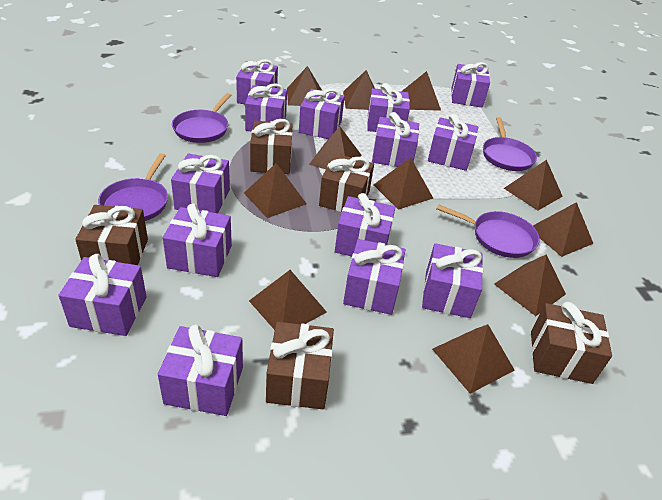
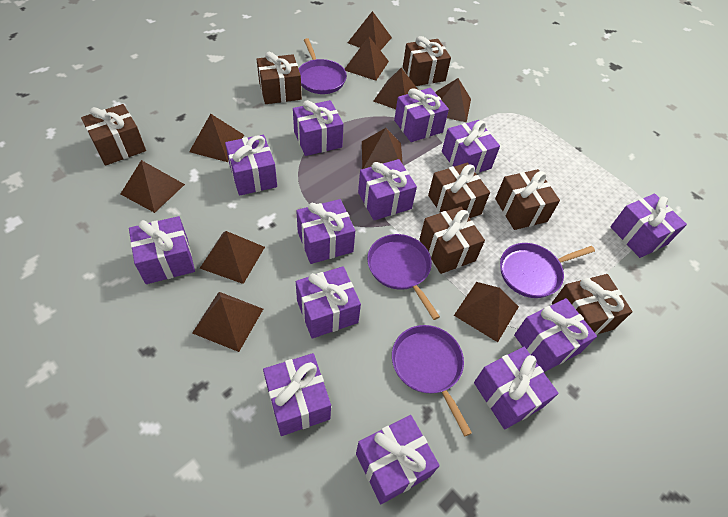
brown gift: [75,205,148,265] [250,119,293,174] [266,322,334,409] [319,154,374,212] [531,302,612,384] = 5 -> [81,104,146,166] [257,52,302,104] [403,36,451,86] [419,207,485,274] [428,163,490,218] [495,169,560,230] [552,274,633,335] = 7
brown pyramid: [244,163,307,218] [249,270,327,330] [287,66,322,106] [309,126,361,169] [343,70,375,110] [374,158,433,210] [401,71,441,111] [432,324,515,394] [494,254,566,316] [504,160,563,210] [533,202,594,257] = 11 -> [121,160,185,213] [189,114,244,162] [192,292,263,352] [200,231,265,284] [345,37,389,81] [348,11,392,51] [362,128,403,169] [373,68,418,109] [436,78,471,122] [454,282,519,342] = 10
purple gift: [59,254,147,336] [158,324,243,416] [163,204,232,277] [171,153,230,213] [236,59,278,104] [245,83,287,132] [299,89,345,139] [335,193,396,256] [343,239,405,315] [367,83,410,132] [372,112,419,167] [422,243,483,318] [428,113,479,171] [451,62,490,108] = 14 -> [129,216,195,284] [225,135,277,196] [263,353,331,436] [293,100,343,156] [296,199,355,264] [296,266,361,339] [356,415,440,504] [358,159,417,220] [394,88,449,142] [442,120,500,174] [474,347,559,429] [514,298,597,372] [610,194,687,258] = 13

